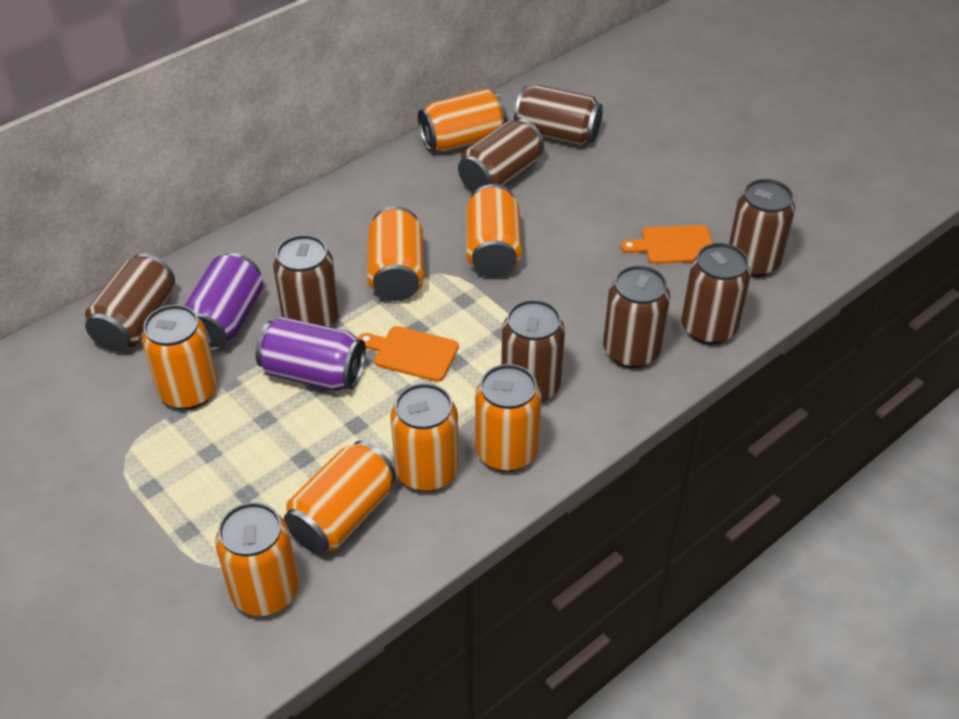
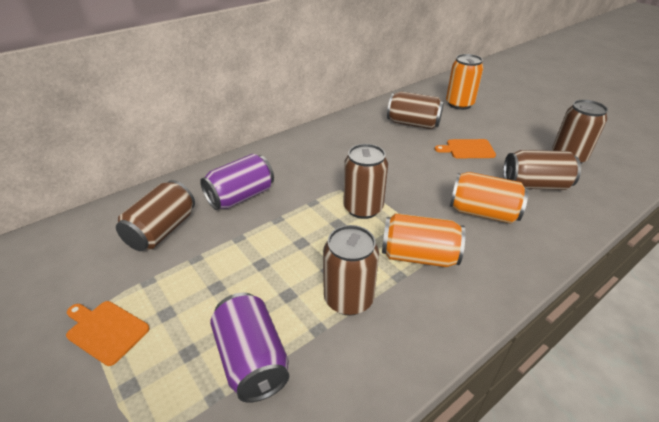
brown can: [85,253,175,351] [273,235,339,327] [458,119,544,192] [501,299,565,402] [514,85,603,146] [603,265,670,368] [681,243,751,345] [729,179,795,277] = 8 -> [116,180,195,251] [323,225,379,316] [343,144,388,219] [387,92,444,129] [503,150,581,190] [552,99,608,164] = 6
orange can: [142,305,218,410] [215,502,299,616] [284,441,396,554] [367,206,424,301] [391,383,459,492] [418,89,507,152] [466,184,522,277] [475,364,541,472] = 8 -> [382,213,465,267] [446,54,484,110] [450,172,529,224] = 3

